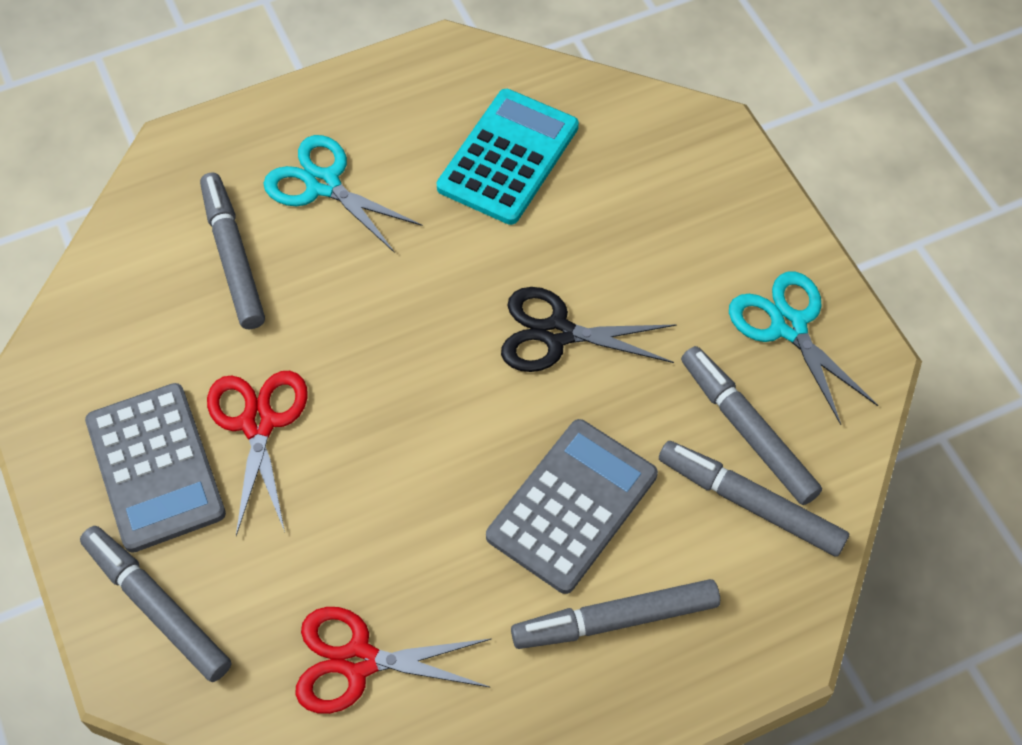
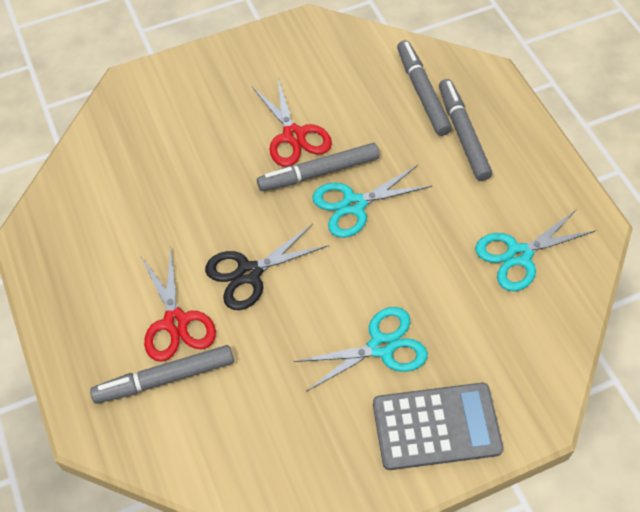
grey calculator: [85,383,226,553] [486,419,658,594] = 2 -> [373,383,504,470] = 1
grey marker: [80,526,231,682] [200,173,265,329] [511,579,720,649] [659,441,849,557] [681,346,822,505] = 5 -> [90,345,234,403] [257,143,380,191] [397,40,452,136] [439,79,492,181] = 4
turquoise calculator: [436,89,579,225] = 1 -> none = 0
turquoise scissors: [263,135,422,253] [729,271,878,425] = 2 -> [294,307,428,392] [312,165,432,238] [475,209,597,291] = 3

